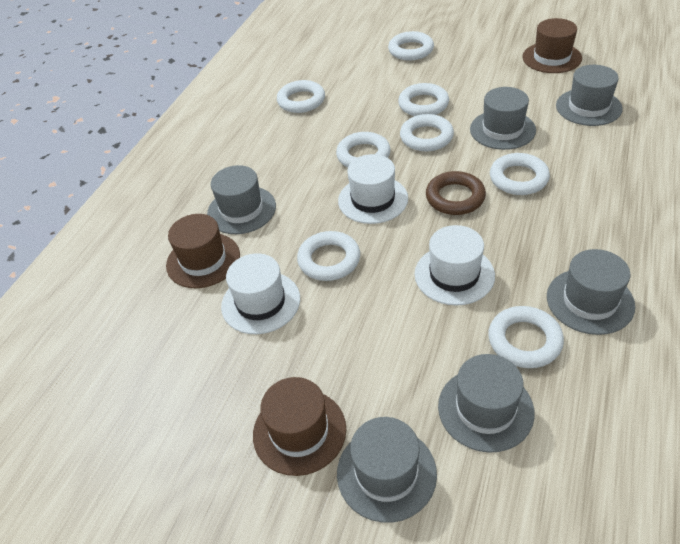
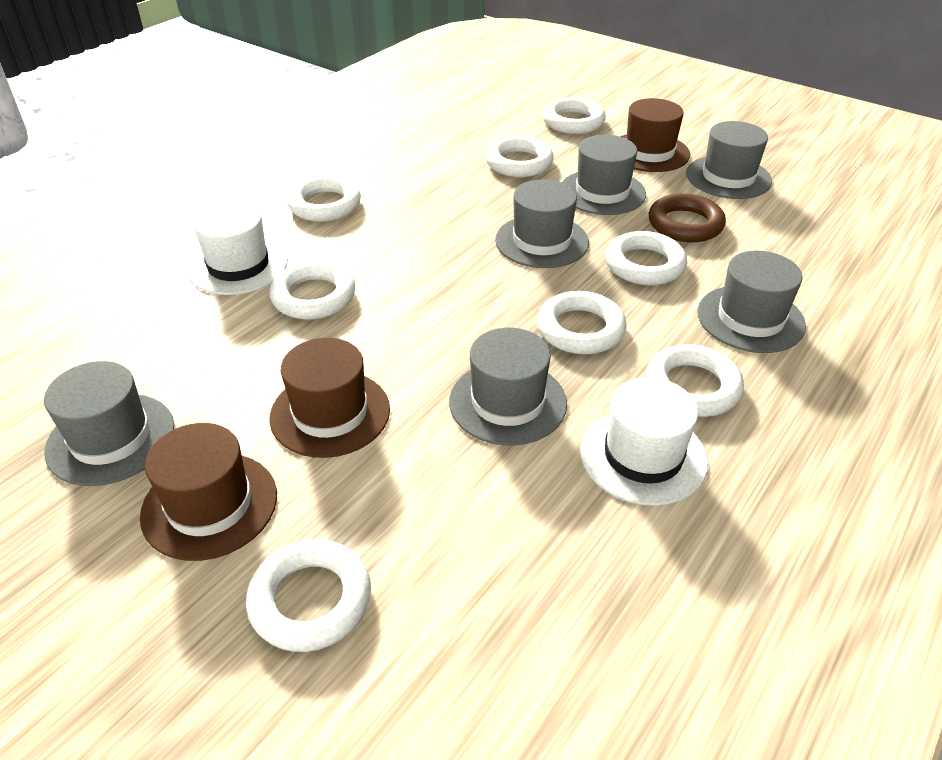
white hat: [221,253,300,334] [338,154,408,224] [415,225,495,305] = 3 -> [188,202,288,295] [580,377,708,506] = 2

